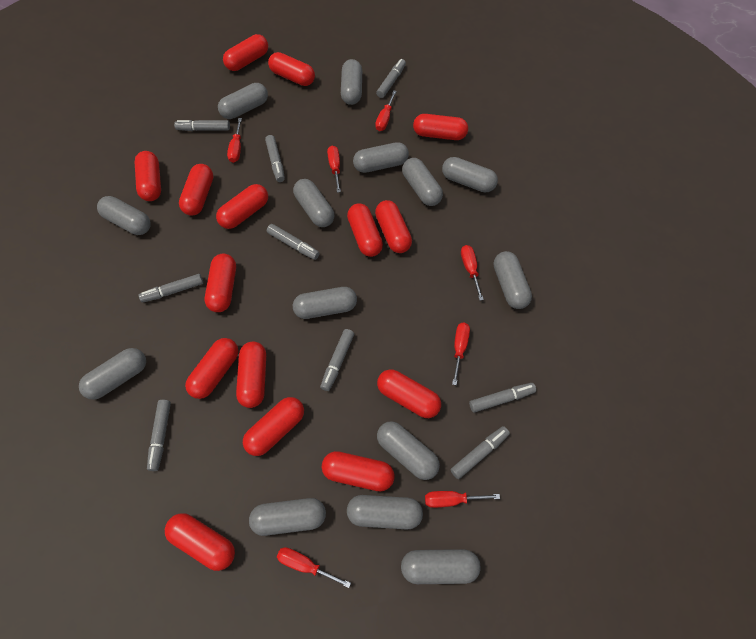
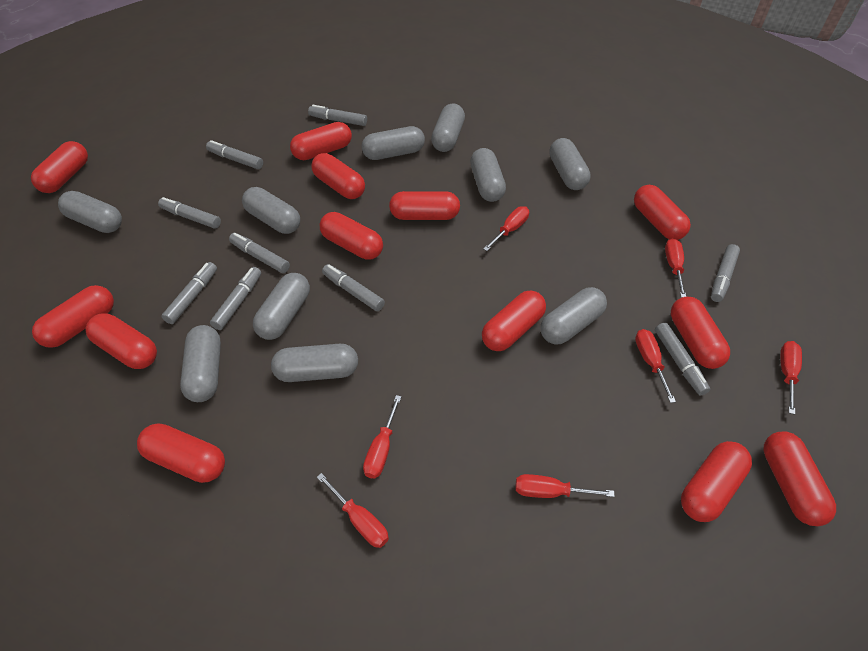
grey capsule: [79,348,146,400] [97,196,151,235] [218,83,268,119] [249,498,326,536] [293,179,334,227] [293,287,357,319] [341,59,362,105] [347,495,423,530] [353,142,409,173] [377,421,440,480] [401,549,481,584] [402,158,443,206] [442,157,498,193] [493,251,532,309] = 14 -> [58,191,122,233] [180,325,221,402] [242,187,300,234] [253,273,310,340] [271,344,358,382] [361,126,425,160] [431,104,465,152] [470,148,506,202] [540,287,607,344] [549,138,591,190] = 10
red capsule: [135,151,161,201] [165,513,235,571] [179,164,213,216] [185,338,239,399] [205,254,236,312] [216,184,268,229] [223,34,268,71] [236,341,266,408] [243,397,304,456] [268,52,315,86] [322,451,395,491] [347,203,383,257] [375,200,412,253] [377,369,441,418] [413,114,468,140] = 15 -> [31,141,88,193] [32,285,114,348] [86,313,157,369] [137,423,225,483] [290,122,352,160] [311,153,365,199] [320,212,383,260] [389,191,460,220] [482,290,546,351] [634,185,691,240] [671,297,730,369] [681,441,752,522] [763,431,836,526] = 13

